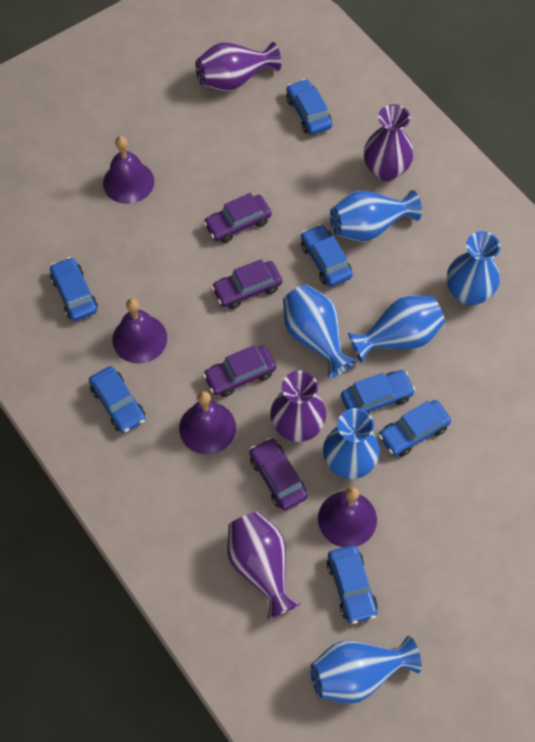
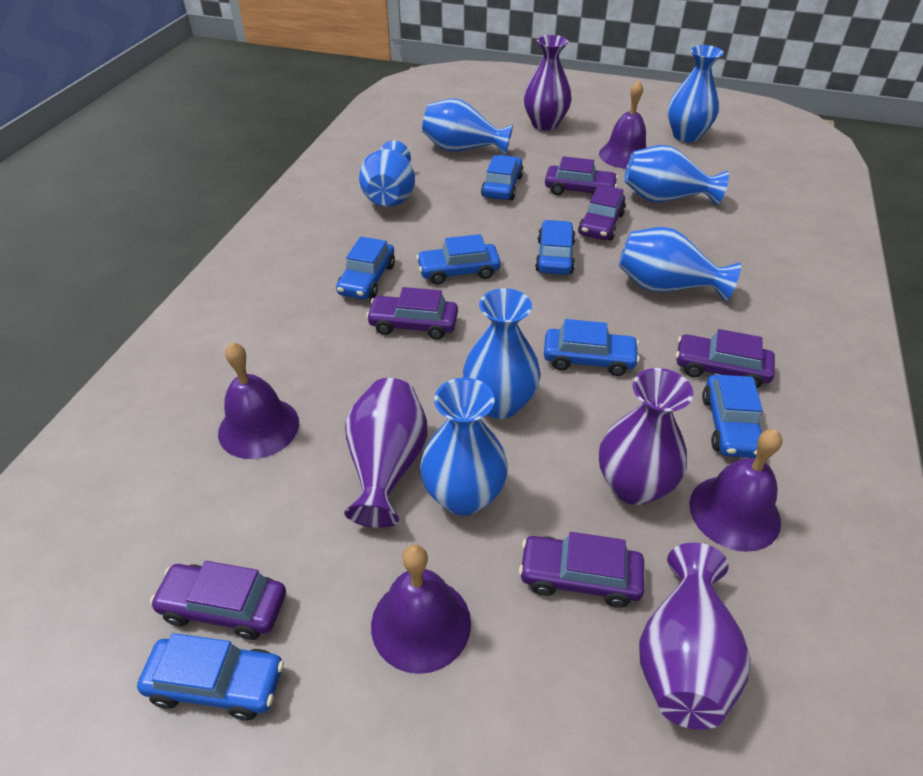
blue vase: [283,285,357,378] [310,636,421,704] [323,408,380,479] [330,190,422,242] [348,296,445,363] [447,231,501,305] = 6 -> [359,141,415,207] [420,378,508,515] [422,98,513,155] [463,288,541,419] [619,227,741,301] [624,145,729,205] [668,45,724,142] = 7
purple car: [203,193,272,243] [203,345,276,397] [212,259,282,309] [249,438,308,510] = 4 -> [150,561,286,640] [366,287,458,340] [519,532,644,608] [545,156,618,195] [578,185,626,240] [676,329,775,388] = 6

